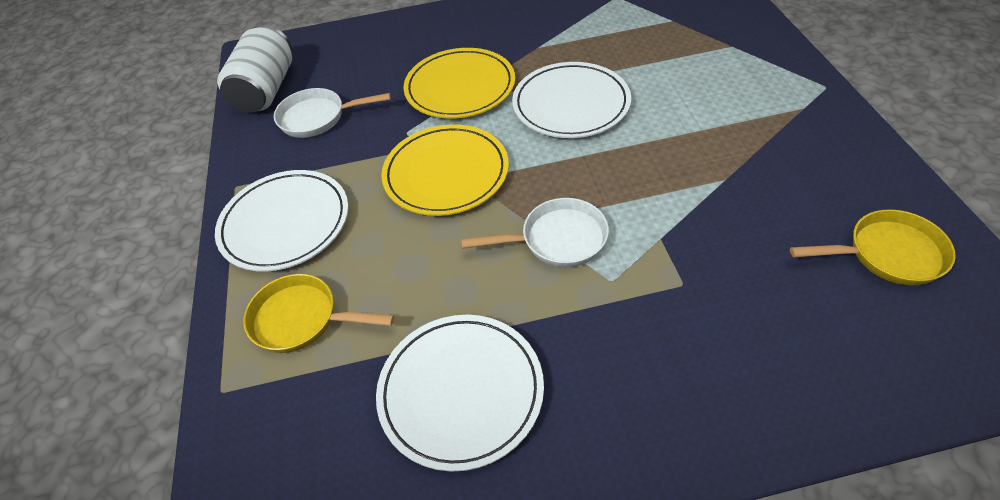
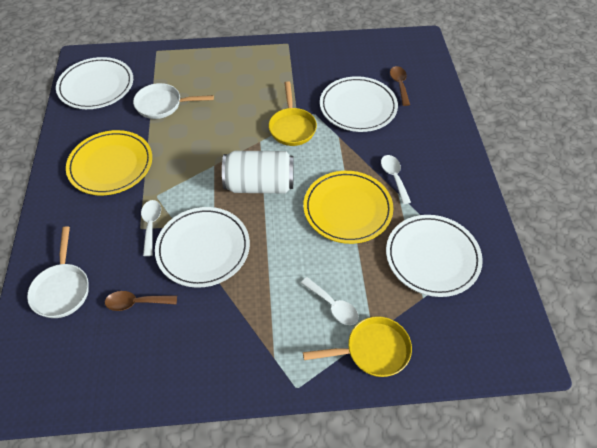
brown spoon: none = 0 -> [105,291,177,311] [390,66,410,106] = 2
white plate: [215,170,349,272] [376,315,544,471] [512,62,631,138] = 3 -> [56,57,133,109] [155,207,250,288] [320,76,398,132] [386,215,483,297] = 4
white spoon: none = 0 -> [141,200,161,256] [301,277,359,325] [381,155,411,204] = 3

